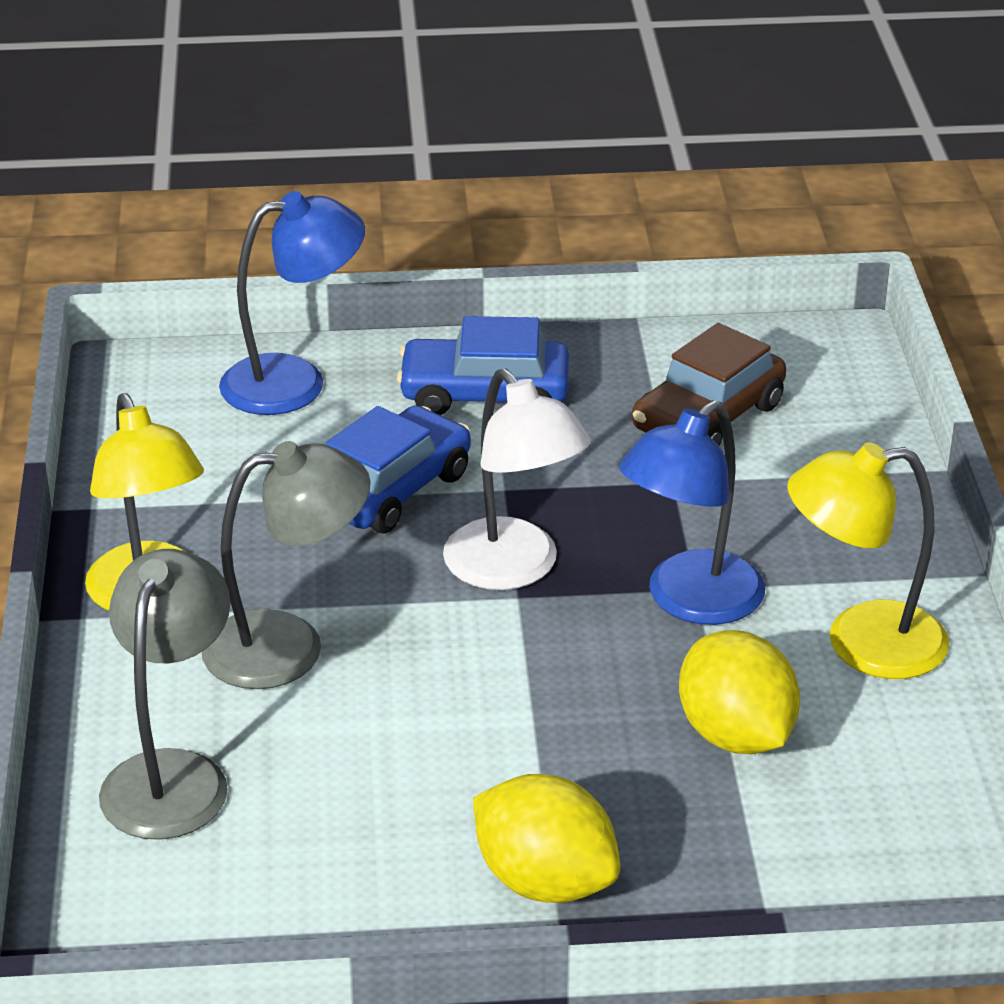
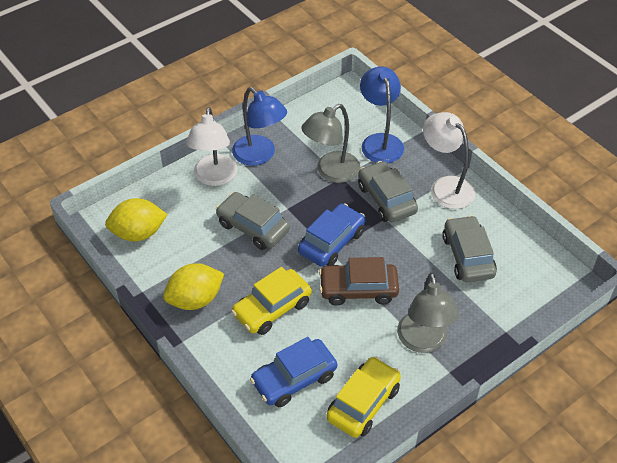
grey car: none = 0 -> [216,192,290,250] [358,161,418,222] [442,215,497,282] = 3
white lamp: [443,369,591,590] = 1 -> [186,107,237,186] [423,112,475,209] = 2
yellow car: none = 0 -> [231,267,312,335] [326,357,401,438] = 2
yellow lamp: [85,393,204,611] [787,442,950,679] = 2 -> none = 0

